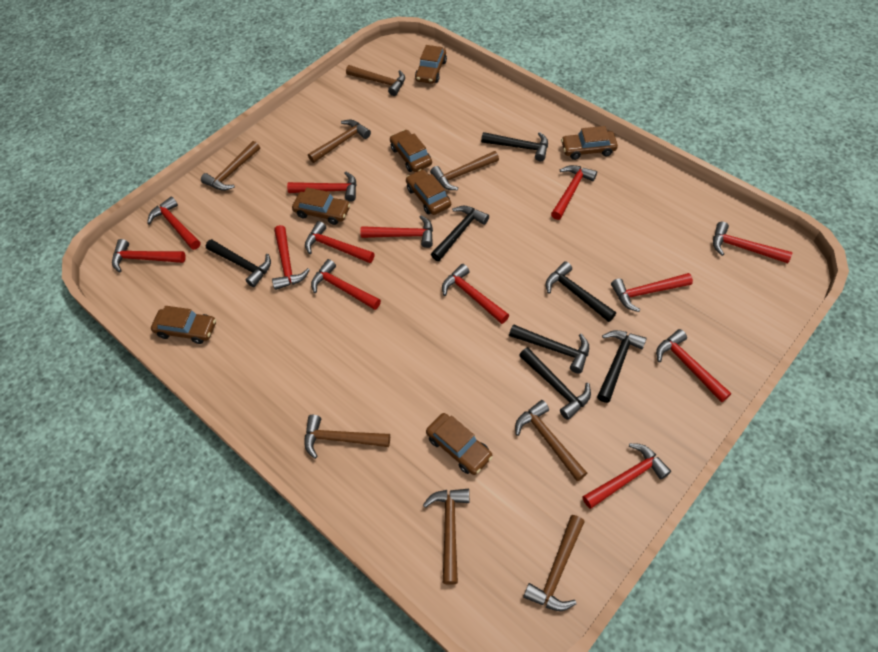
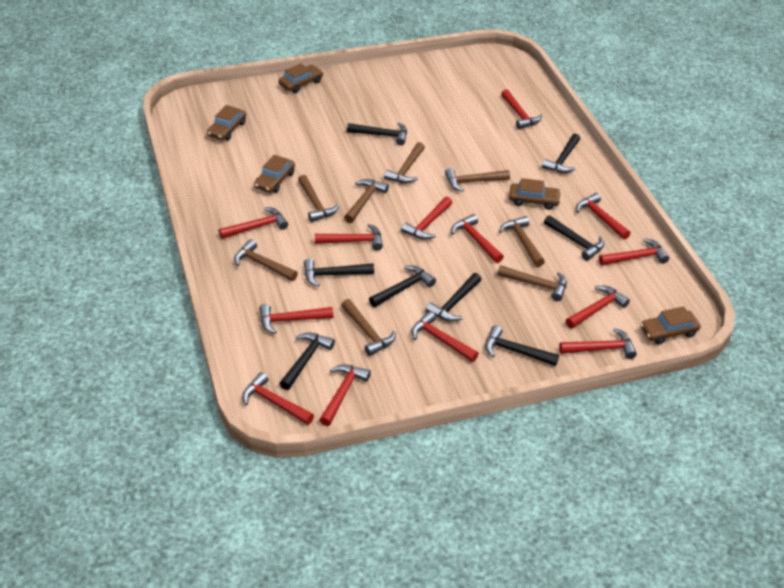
black hammer: [206,239,271,287] [431,206,489,261] [481,132,548,161] [509,324,589,373] [519,347,591,420] [546,261,616,322] [597,330,647,403] = 7 -> [279,332,335,390] [304,259,374,287] [347,123,407,145] [369,265,436,307] [425,273,481,322] [485,325,559,366] [542,134,580,173] [544,215,604,261] = 8
brown car: [151,306,216,344] [292,188,350,225] [390,130,432,172] [406,169,451,215] [415,45,447,84] [426,413,493,475] [561,126,618,160] = 7 -> [207,105,246,140] [254,155,295,193] [278,63,323,93] [509,178,561,210] [640,306,701,344] = 5

